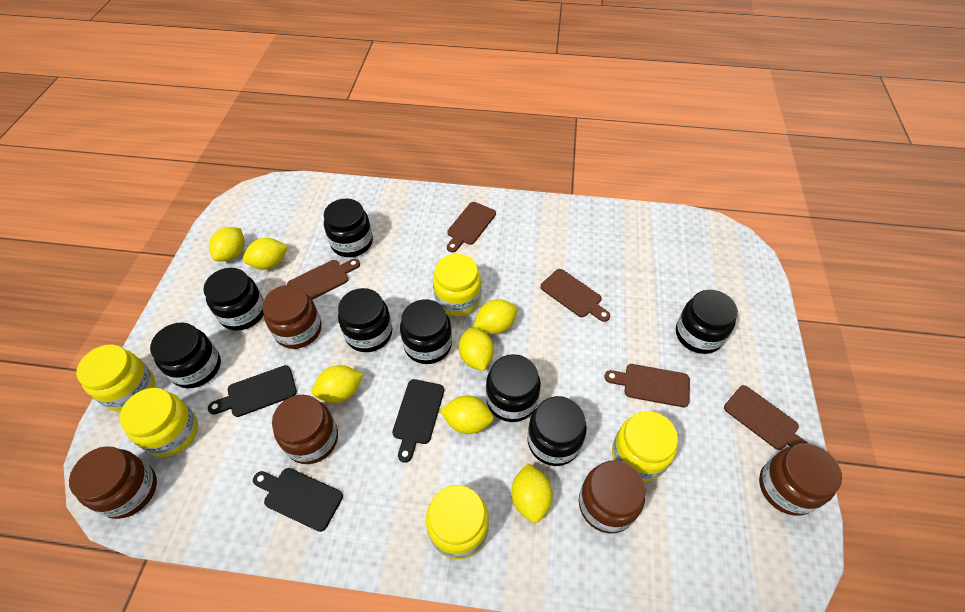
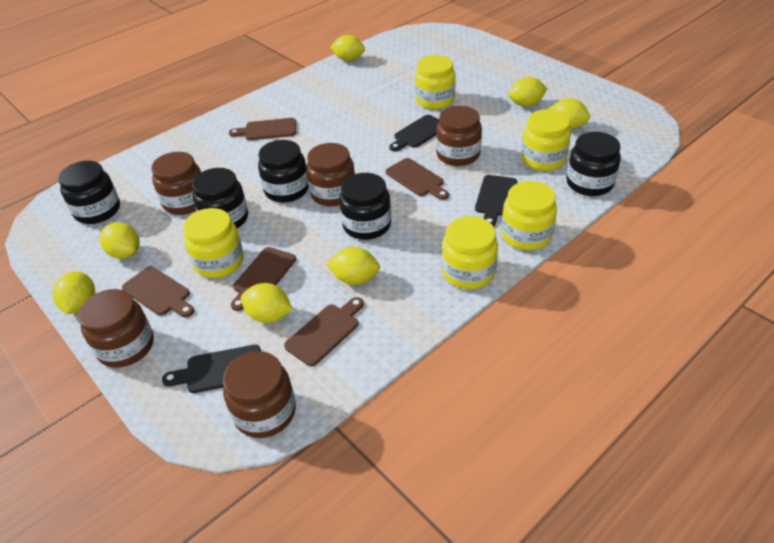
black jar: [150,322,221,388] [203,268,264,331] [324,198,373,257] [338,288,392,352] [400,299,452,364] [486,354,541,422] [527,396,587,466] [676,290,738,354] = 8 -> [58,161,120,224] [192,168,248,228] [258,140,309,203] [339,173,391,240] [566,132,621,196] = 5

